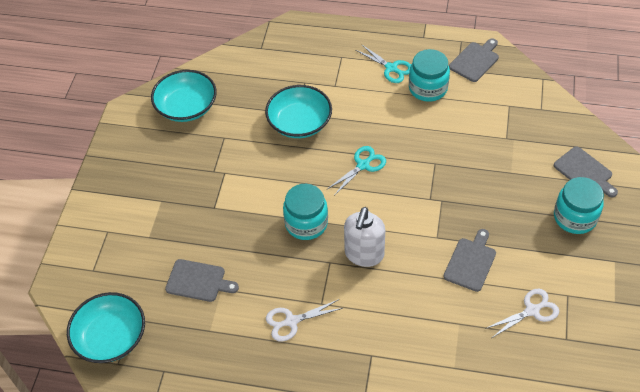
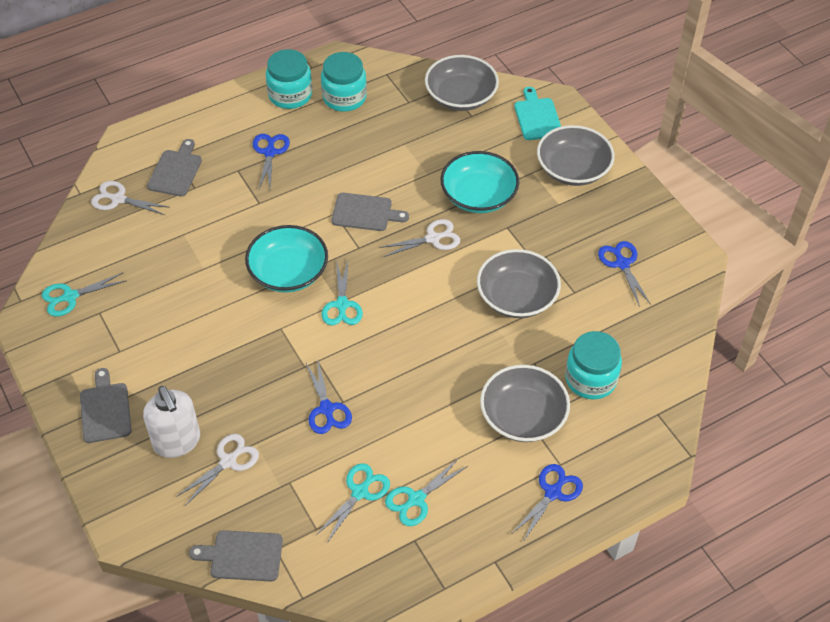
blue scissors: none = 0 -> [253,134,290,189] [306,361,352,434] [513,464,583,542] [598,241,651,307] = 4
grey bowl: none = 0 -> [425,55,499,111] [477,249,561,318] [480,365,570,442] [537,125,614,186] = 4
turquoise bowl: [67,292,145,363] [151,70,217,122] [265,85,332,138] = 3 -> [245,225,328,292] [440,151,519,213] = 2
turquoise cutting board: none = 0 -> [514,87,561,140] = 1
turquoise scissors: [327,146,386,196] [356,44,411,83] = 2 -> [42,273,127,317] [316,463,390,543] [322,260,363,325] [385,458,468,526] = 4
white scissors: [266,299,343,342] [485,289,559,338] = 2 -> [91,181,170,215] [176,434,259,506] [379,219,460,257] = 3

